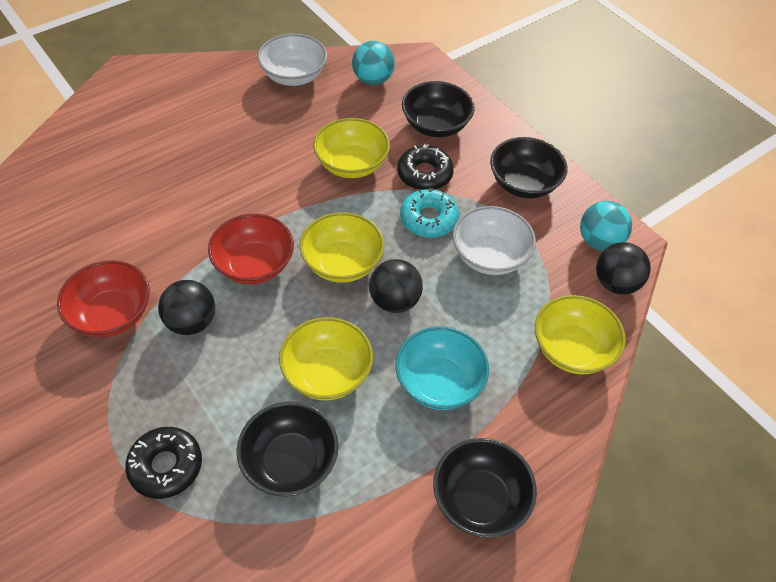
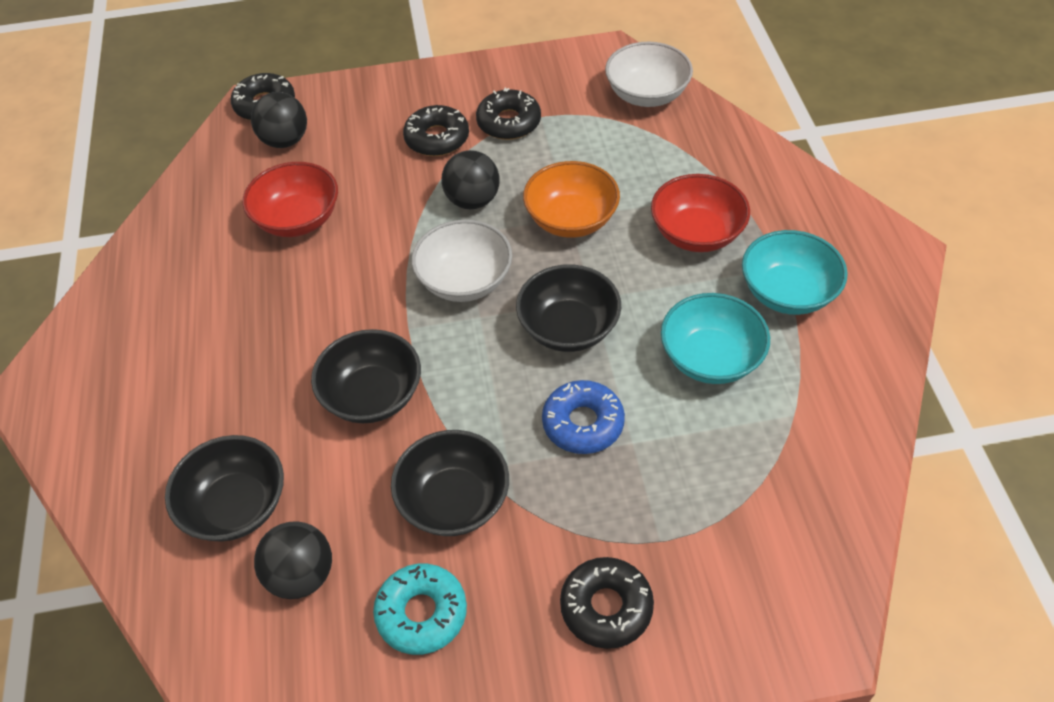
black donut: [125,427,202,499] [397,144,454,190] = 2 -> [231,73,295,120] [403,105,469,156] [476,88,541,140] [560,557,654,649] = 4
blue donut: none = 0 -> [542,380,625,454] = 1
orange bowl: none = 0 -> [523,161,620,238] = 1
turquoise ball: [352,41,395,85] [580,201,632,251] = 2 -> none = 0
turquoise bowl: [395,326,489,410] = 1 -> [661,293,770,384] [742,230,848,315] = 2
yellow bowl: [279,317,373,400] [300,212,384,283] [313,118,390,178] [535,295,626,374] = 4 -> none = 0

